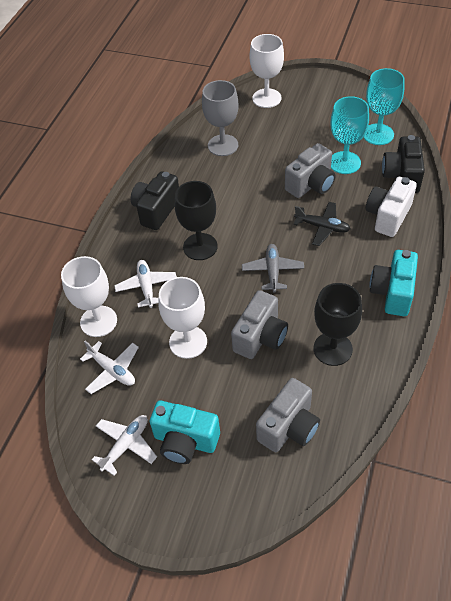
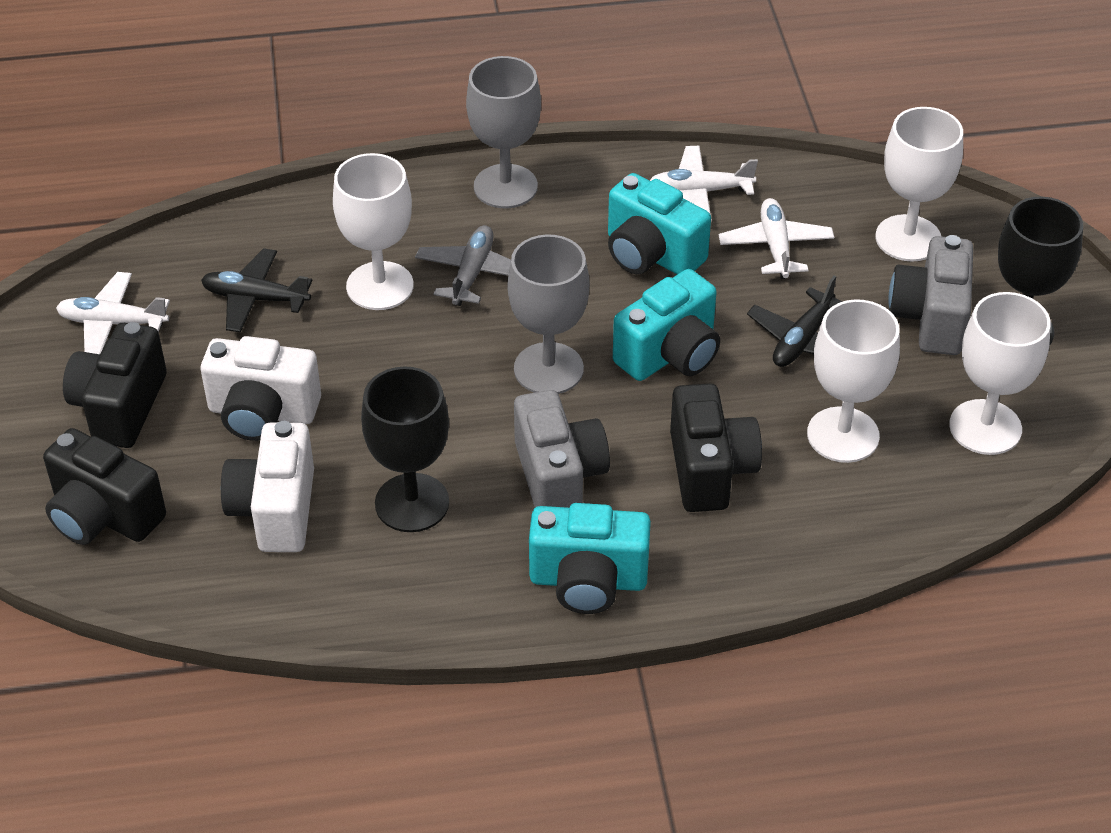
black camera: [131,171,179,230] [382,135,425,193] = 2 -> [43,428,166,545] [63,322,167,448] [670,384,762,512] = 3
black plane: [293,202,350,246] = 1 -> [201,248,312,333] [747,275,843,367] = 2
grey camera: [231,290,288,359] [256,378,320,452] [285,143,336,198] = 3 -> [514,390,610,508] [888,235,973,355] = 2
grey goblet: [202,80,239,156] = 1 -> [466,56,541,208] [508,234,589,394] = 2
turquoise camera: [150,401,220,464] [370,250,418,316] = 2 -> [529,503,651,614] [608,173,711,275] [613,269,720,381] = 3
turquoise goblet: [330,96,369,174] [364,68,405,145] = 2 -> none = 0
white camera: [366,177,417,237] = 1 -> [201,336,321,441] [221,421,314,552] = 2
white goblet: [61,256,117,337] [158,277,207,359] [249,34,284,108] = 3 -> [333,153,414,310] [807,299,900,463] [875,107,963,262] [949,292,1051,455] = 4

